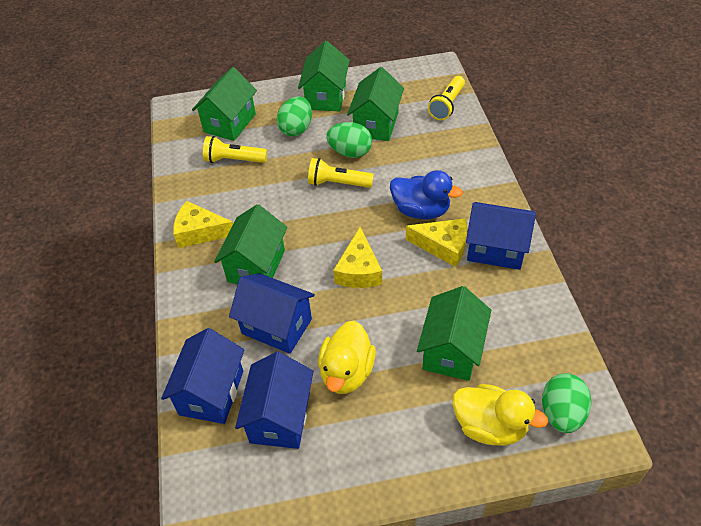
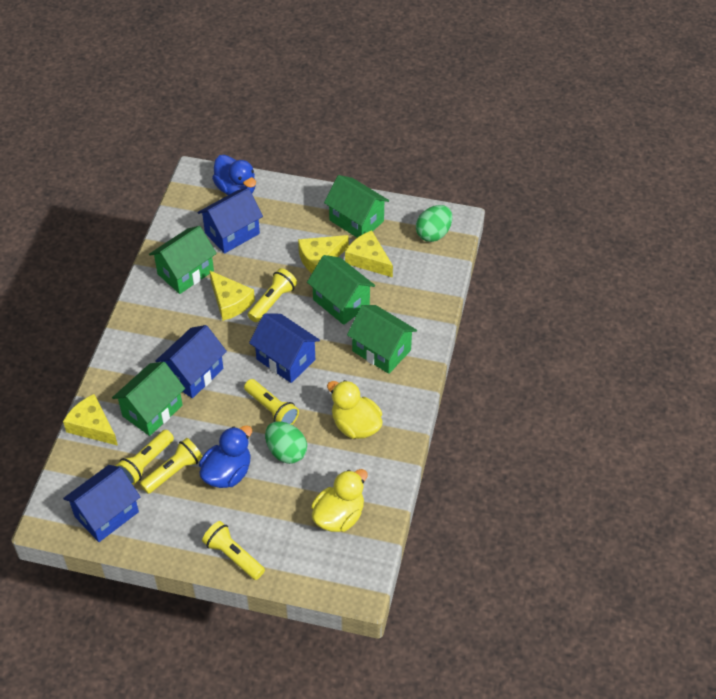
blue duck: [390,170,463,219] = 1 -> [199,425,252,488] [212,155,256,195] = 2
green egg: [277,97,312,136] [326,122,372,158] [542,373,591,433] = 3 -> [265,421,307,464] [416,205,452,242] = 2
yellow cheese: [173,201,233,248] [333,227,382,288] [406,218,467,267] = 3 -> [63,394,118,446] [209,270,255,321] [298,235,349,274] [345,230,393,277] = 4
yellow flashlight: [203,136,267,163] [308,158,374,188] [428,76,465,120] = 3 -> [116,430,174,485] [140,438,202,494] [202,521,265,580] [244,379,299,425] [248,268,297,322] = 5

